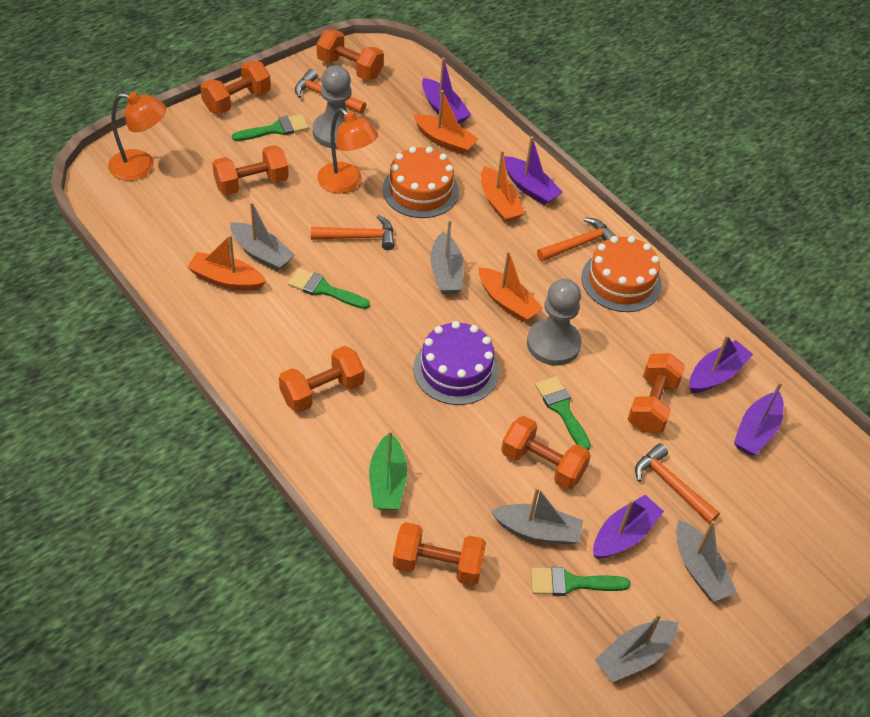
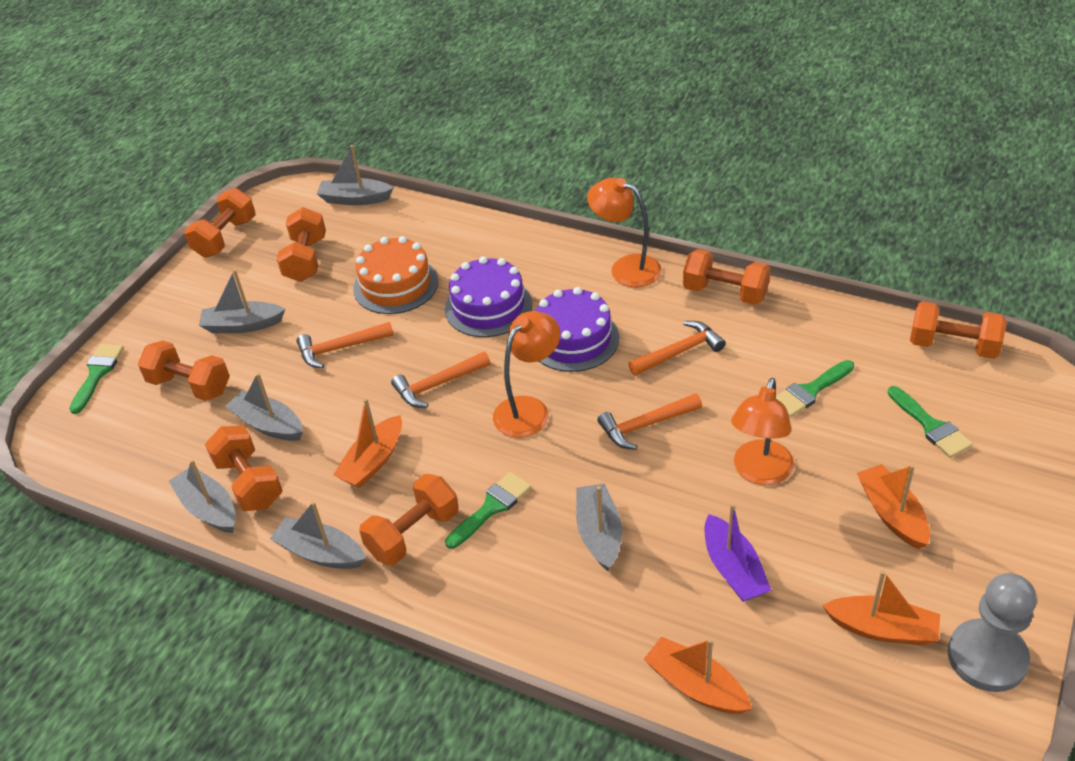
green boat: [369,430,407,510] = 1 -> none = 0
grey boat: [230,202,295,271] [430,220,464,294] [491,487,583,545] [595,613,679,682] [676,520,737,602] = 5 -> [169,459,236,533] [199,269,285,333] [225,373,303,441] [270,501,366,569] [317,145,393,205] [576,483,622,571] = 6
grey pawn: [313,65,351,149] [527,279,582,366] = 2 -> [948,573,1037,692] = 1
orange cake: [382,147,459,218] [581,236,662,312] = 2 -> [353,236,438,314] = 1
orange lamp: [108,92,166,181] [317,108,378,193] = 2 -> [493,311,560,438] [587,178,662,287] [731,378,794,485] = 3
purple boat: [422,58,471,124] [504,136,562,205] [593,495,664,559] [690,335,753,393] [734,382,784,456] = 5 -> [704,503,771,602] = 1
purple cake: [413,321,499,405] = 1 -> [445,256,532,337] [536,287,619,372] = 2

